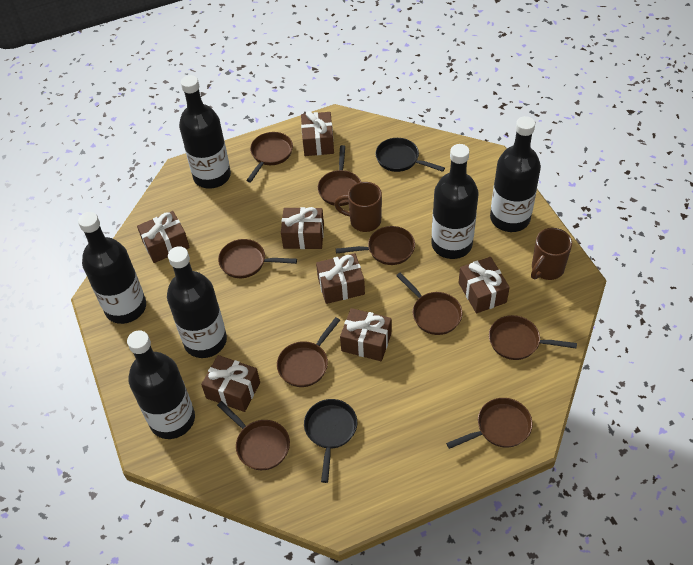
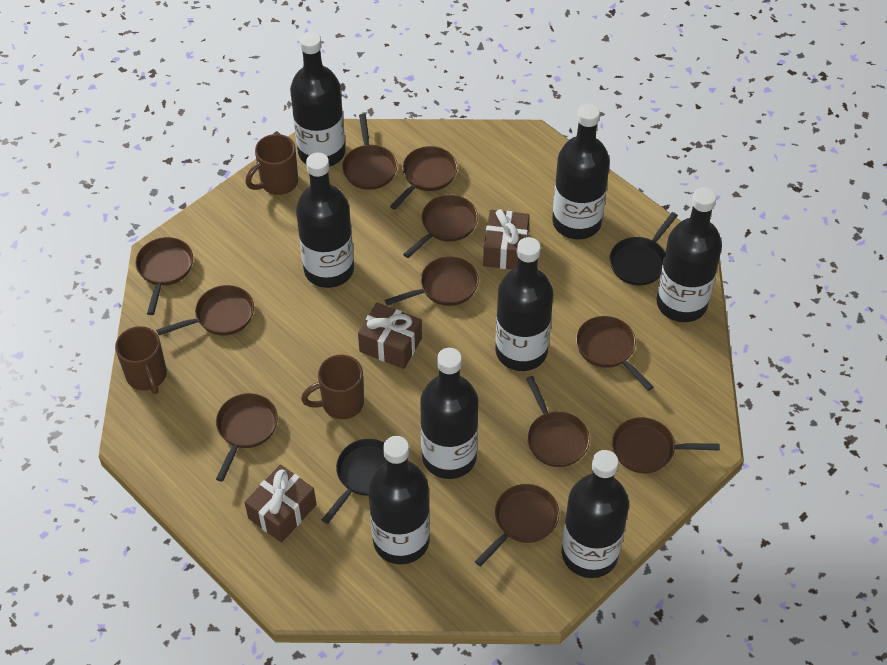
black bottle: [78,212,146,324] [127,330,195,439] [167,246,227,358] [179,75,231,189] [431,144,478,259] [490,116,541,232] = 6 -> [290,32,346,167] [296,153,354,288] [368,436,430,564] [420,348,478,479] [495,237,553,371] [553,104,610,239] [562,450,629,578] [657,187,722,322] = 8
brown gift: [137,211,190,263] [201,355,260,412] [281,207,324,249] [301,111,334,156] [316,253,365,304] [340,308,392,361] [459,257,510,313] = 7 -> [245,464,316,543] [358,303,422,369] [483,209,530,270] = 3
brown mug: [334,182,382,232] [531,228,572,280] = 2 -> [115,326,167,394] [245,134,298,195] [301,355,364,419] = 3
brown pan: [217,401,290,470] [218,239,297,278] [246,132,293,182] [277,317,340,387] [318,145,361,206] [336,226,415,265] [396,272,462,335] [446,398,533,449] [489,315,577,360] = 9 -> [135,237,193,315] [156,285,254,335] [216,393,278,482] [342,114,397,190] [385,257,479,306] [390,146,457,210] [403,195,478,258] [475,484,559,567] [526,376,590,467] [576,316,653,391] [612,418,720,473] = 11

